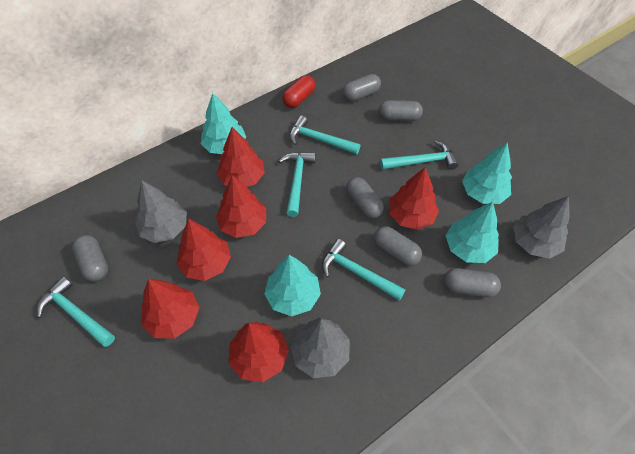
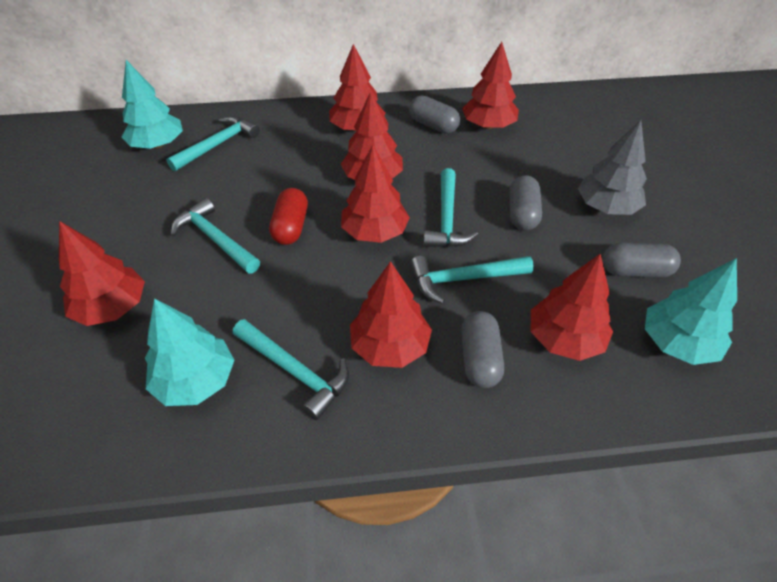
grey capsule: [72,235,108,282] [342,74,381,102] [346,177,384,219] [373,226,422,266] [379,100,423,121] [443,268,501,297] = 6 -> [409,95,460,134] [461,311,504,388] [510,175,542,230] [603,243,681,278] = 4
grey tree: [135,181,187,243] [290,318,350,378] [513,196,570,259] = 3 -> [578,120,647,215] = 1
red tree: [141,279,199,338] [176,219,231,281] [216,175,266,238] [217,127,265,187] [229,322,289,382] [389,167,439,230] = 6 -> [59,221,145,326] [329,44,385,132] [341,91,403,180] [341,145,410,243] [350,261,432,368] [462,42,519,129] [531,254,613,361] = 7
turquoise tree: [201,93,246,154] [264,255,321,316] [446,202,499,263] [462,142,512,204] = 4 -> [122,60,183,149] [145,298,234,406] [645,258,737,365] = 3

